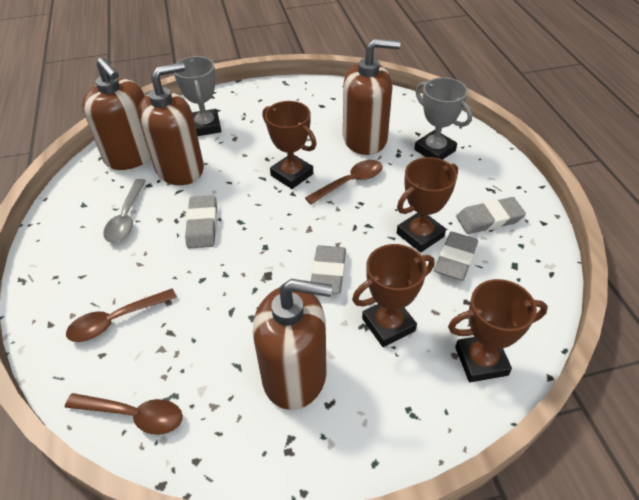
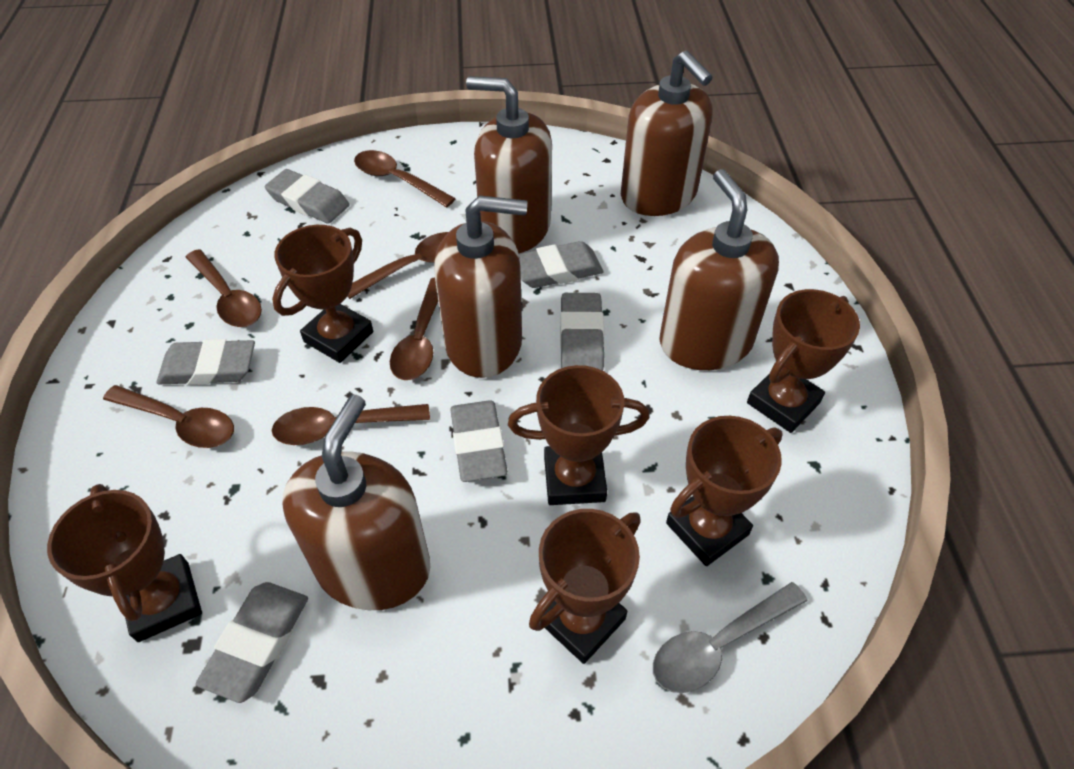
brown soap dispenser: [82,57,151,170] [138,62,204,185] [253,279,332,410] [343,39,400,155] = 4 -> [282,395,431,610] [434,196,527,378] [466,76,552,253] [621,50,713,216] [659,169,779,370] = 5
brown spoon: [65,393,183,435] [66,288,177,342] [305,160,383,204] = 3 -> [103,385,234,448] [185,249,262,327] [272,404,430,445] [347,232,448,299] [354,150,456,207] [390,278,438,380] = 6
brown trophy: [263,101,317,189] [352,244,435,347] [397,157,458,253] [448,279,548,382] = 4 -> [47,484,202,642] [272,225,373,363] [508,365,649,505] [529,509,640,664] [666,416,783,566] [747,289,860,433] = 6
grey eraser: [185,195,217,249] [311,245,346,294] [434,232,478,281] [456,197,526,234] = 4 -> [157,339,255,385] [196,582,308,703] [265,169,349,224] [450,400,508,482] [519,241,603,288] [560,293,604,371] = 6
grey trophy: [174,56,221,136] [414,77,472,160] = 2 -> none = 0

